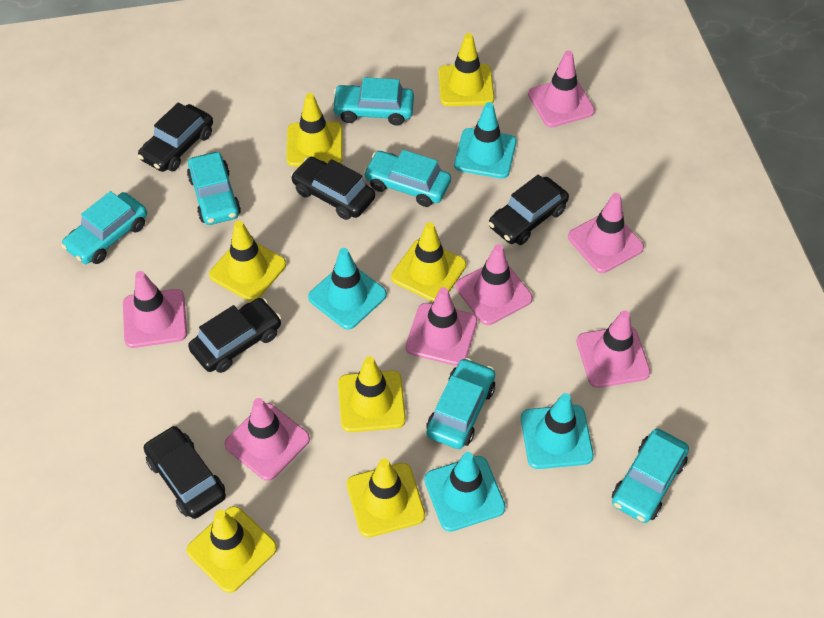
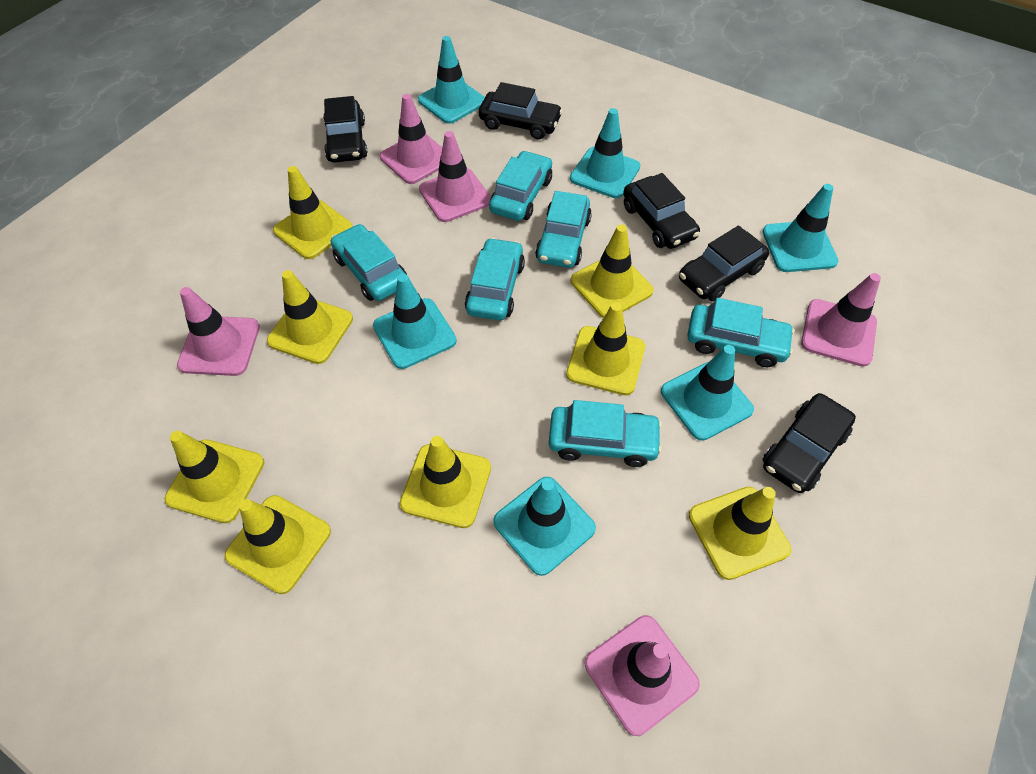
pink traffic cone: [123,271,187,348] [224,398,310,481] [406,287,477,366] [455,244,533,325] [528,50,595,128] [568,193,644,273] [577,310,651,388] = 7 -> [177,287,260,376] [380,94,442,184] [419,131,491,222] [585,615,700,736] [801,273,881,367] = 5
turquoise traffic cone: [308,248,387,330] [424,452,506,532] [454,102,516,179] [521,393,594,469] = 4 -> [373,274,456,369] [418,36,485,124] [493,477,596,576] [570,108,640,198] [661,345,754,441] [762,184,838,272] = 6
yellow traffic cone: [187,506,277,593] [209,221,286,302] [286,93,343,167] [338,356,406,432] [347,458,425,538] [391,222,466,302] [438,33,494,106] = 7 -> [165,431,264,523] [224,495,331,594] [267,270,353,364] [273,166,352,259] [400,436,491,528] [566,302,645,395] [571,224,654,318] [689,487,791,580] = 8

